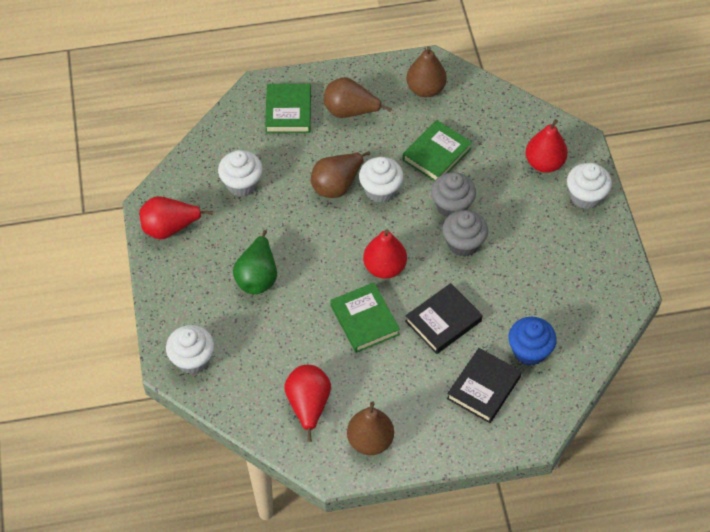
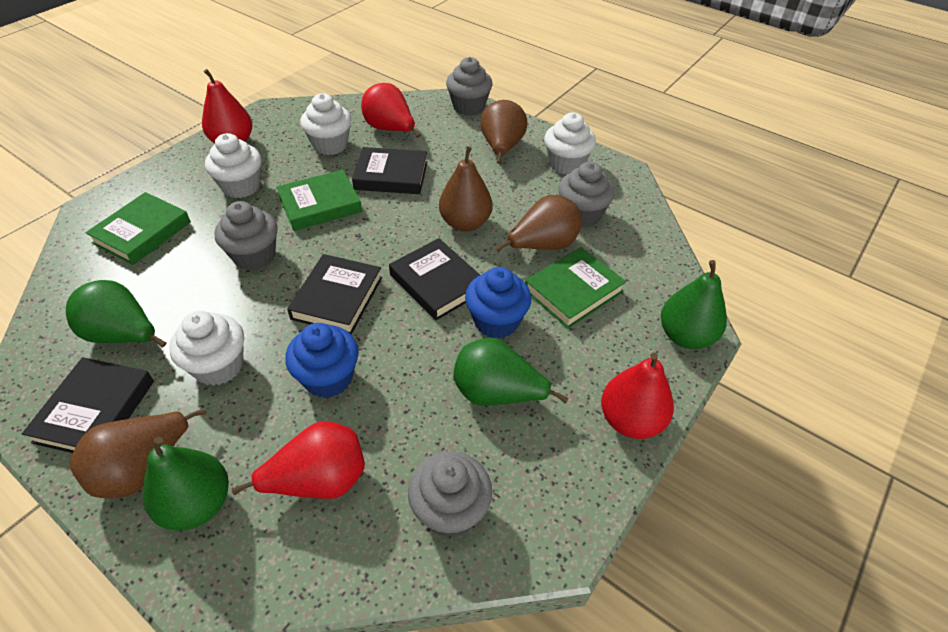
black book: [405,283,483,354] [447,348,522,423] = 2 -> [22,357,154,453] [287,254,382,335] [352,147,427,194] [389,238,480,320] = 4
blue cupcake: [508,317,557,366] = 1 -> [285,323,359,398] [465,267,531,339] = 2
green pear: [233,230,277,294] = 1 -> [66,280,167,348] [143,437,229,531] [453,338,568,406] [661,260,727,349] = 4
grey cupcake: [431,172,476,217] [442,210,488,257] = 2 -> [215,201,278,270] [408,451,492,537] [446,57,493,116] [559,162,615,227] = 4

